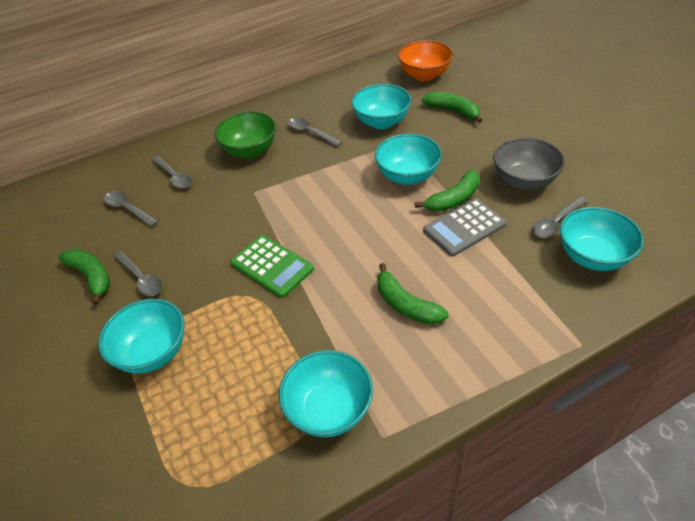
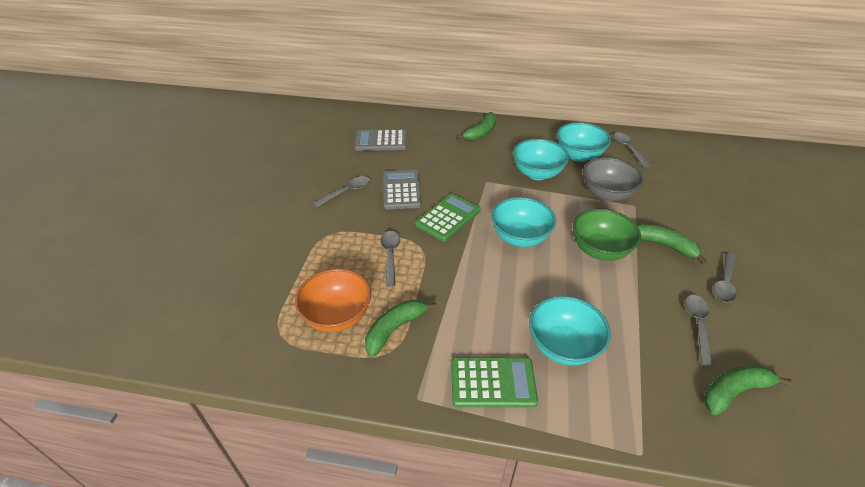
green calculator: [231,235,314,298] = 1 -> [415,193,481,242] [451,358,538,408] = 2
grey calculator: [423,198,507,256] = 1 -> [355,129,407,151] [383,170,422,209] = 2
turquoise bowl: [98,299,184,373] [279,350,373,437] [351,84,411,129] [375,134,442,185] [560,207,644,271] = 5 -> [491,197,556,247] [513,139,569,180] [529,296,611,365] [557,122,611,162] = 4

